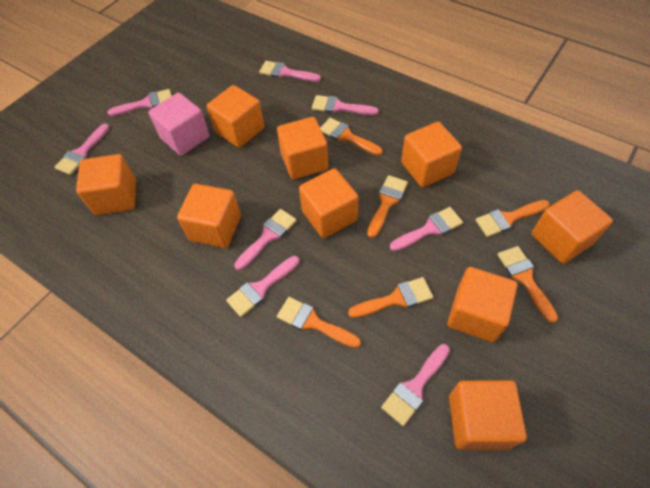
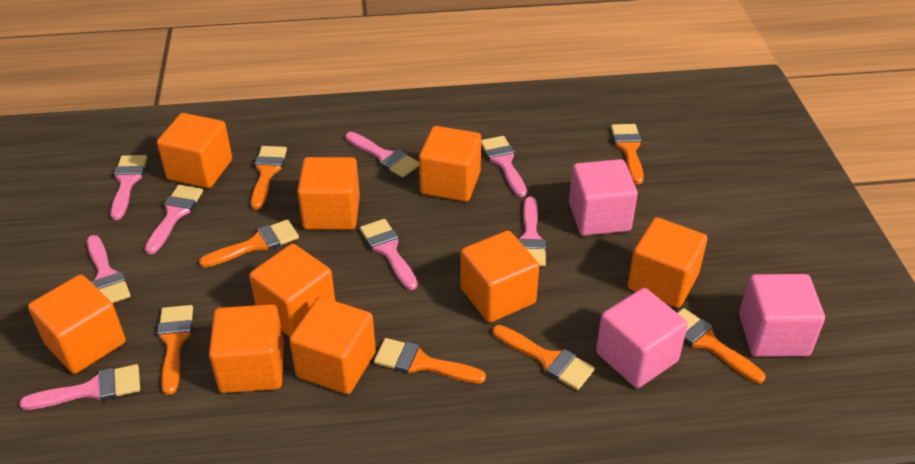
orange brush: [277,297,361,348] [320,117,383,155] [348,277,433,318] [367,175,408,238] [475,200,550,237] [497,246,558,323] = 6 -> [157,305,193,395] [199,219,299,268] [251,146,287,210] [374,338,486,384] [492,325,595,390] [611,124,644,184] [677,308,766,383] = 7
pink cube: [148,93,210,156] = 1 -> [569,159,638,236] [596,288,688,388] [739,274,825,357] = 3

